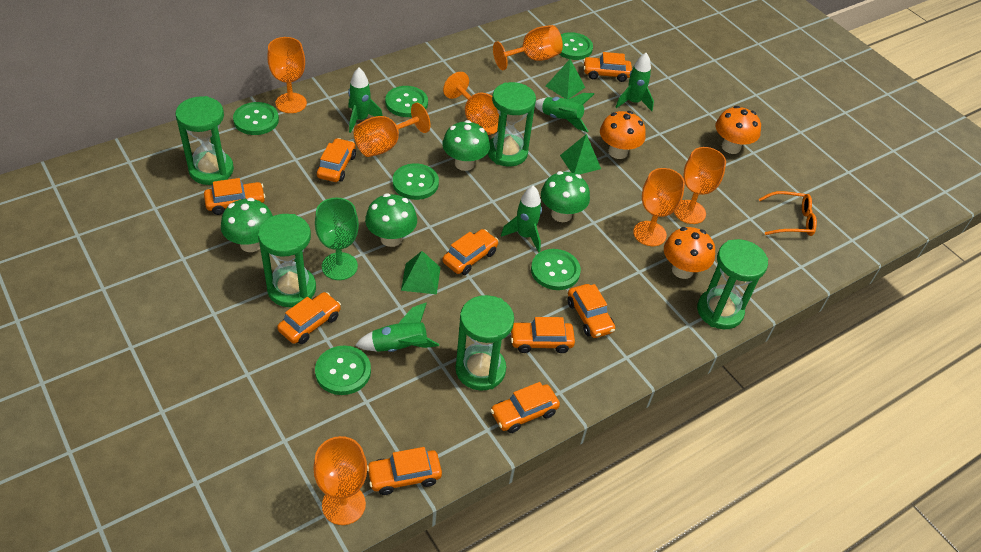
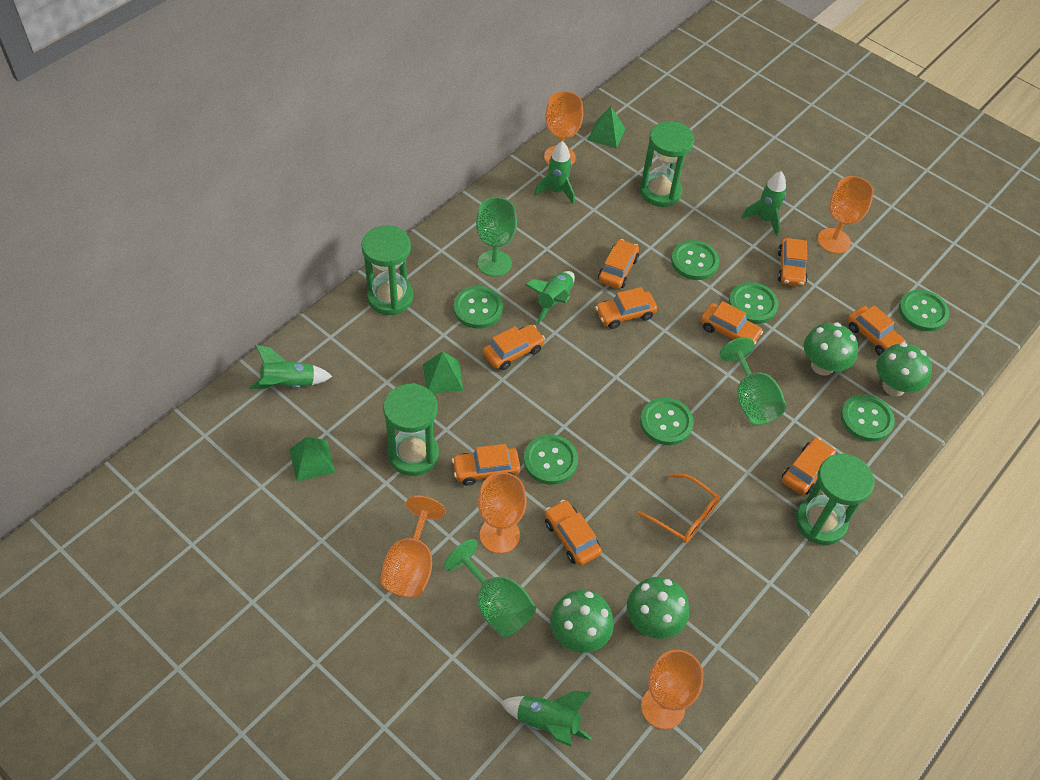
green button: [233,102,279,135] [315,345,371,395] [385,86,428,117] [393,163,439,200] [531,249,581,290] [559,32,593,60] = 6 -> [453,286,503,329] [524,435,578,485] [640,397,694,445] [671,240,719,280] [729,282,779,324] [841,394,895,442] [899,290,949,331] = 7
green goblet: [315,198,359,280] = 1 -> [444,539,536,637] [476,197,517,277] [720,337,786,425] = 3
green hourglass: [175,96,234,185] [258,214,316,307] [455,295,514,391] [487,82,536,167] [697,239,768,329] = 5 -> [361,225,413,315] [383,383,439,476] [640,121,694,207] [795,454,875,545] = 4
orange goblet: [267,37,307,113] [313,436,367,525] [353,103,431,157] [443,72,499,135] [493,25,563,70] [633,168,685,246] [674,147,726,224] = 7 -> [380,496,446,597] [478,472,527,554] [544,91,583,165] [641,650,704,729] [818,176,874,254] = 5
orange mushroom: [600,111,646,159] [664,227,715,279] [715,106,761,154] = 3 -> none = 0

